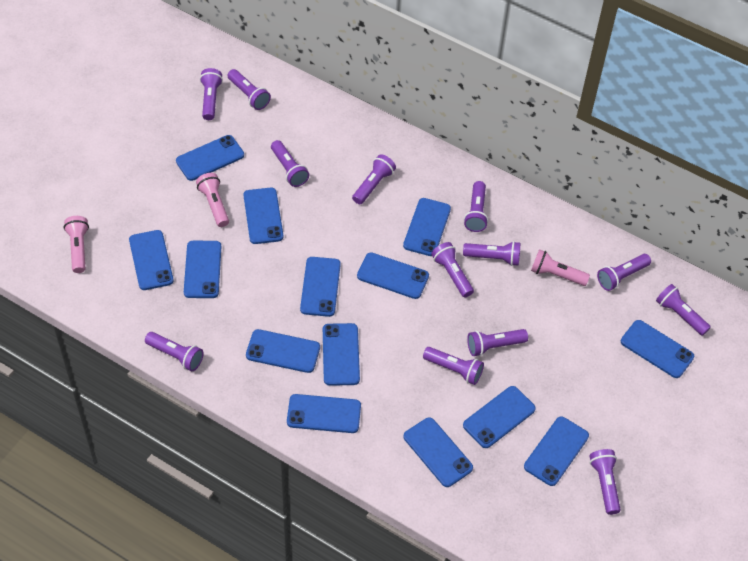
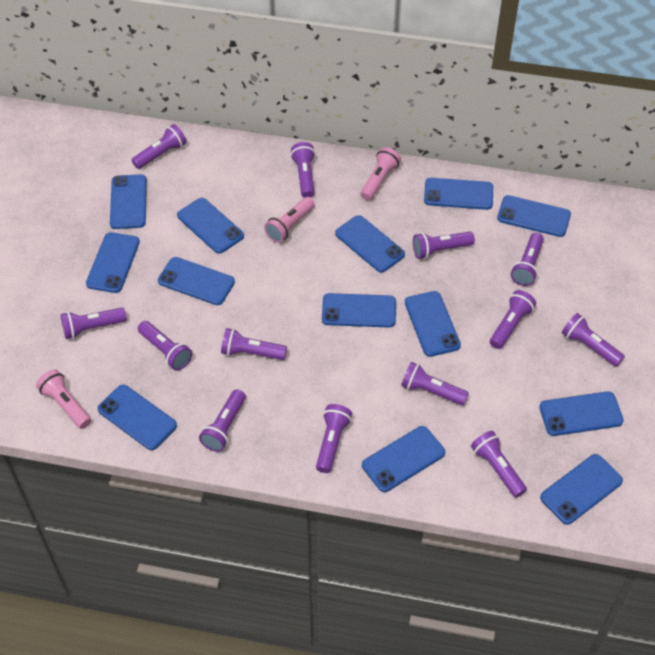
blue phone: [129,230,174,290] [176,135,244,181] [184,241,221,298] [243,187,283,244] [246,329,320,373] [287,394,361,433] [300,257,341,317] [323,323,360,386] [357,252,429,299] [403,198,451,256] [404,417,473,487] [463,386,536,448] [524,417,589,486] [621,320,694,378] = 14 -> [86,232,140,293] [97,385,177,450] [110,174,147,229] [158,257,235,305] [177,198,244,254] [322,293,396,328] [335,215,405,273] [362,426,445,492] [405,291,461,357] [424,178,493,210] [497,195,571,237] [539,391,624,436] [540,454,623,525] = 13

